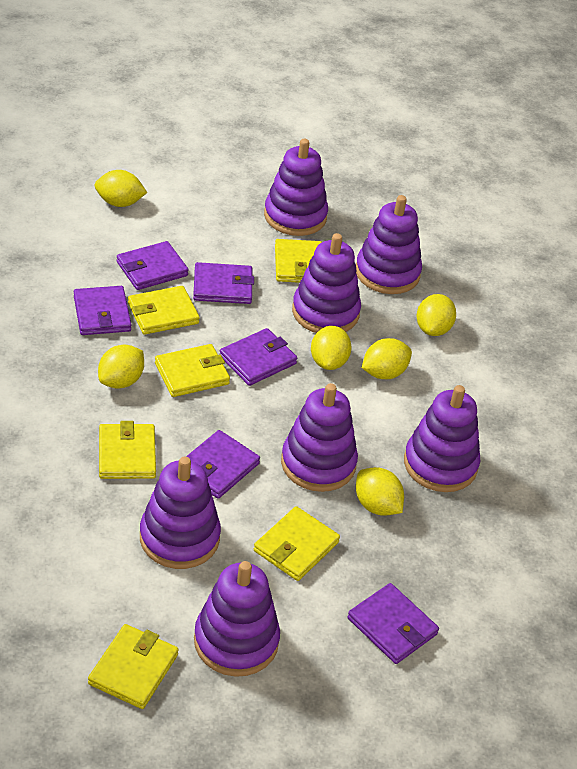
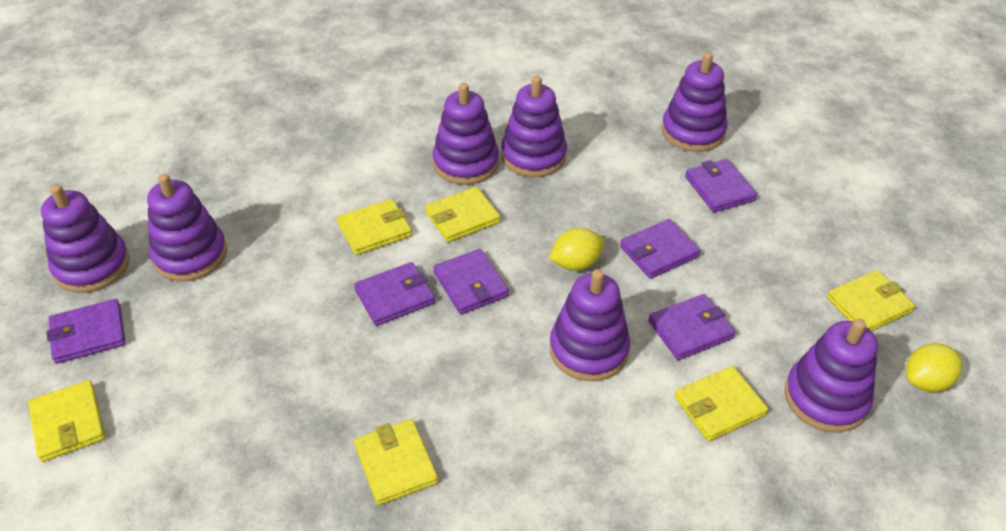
yellow lemon: [94,170,147,207] [98,345,144,389] [311,326,352,370] [356,467,404,516] [362,338,412,379] [417,294,456,336] = 6 -> [549,228,604,271] [906,343,962,392] = 2

